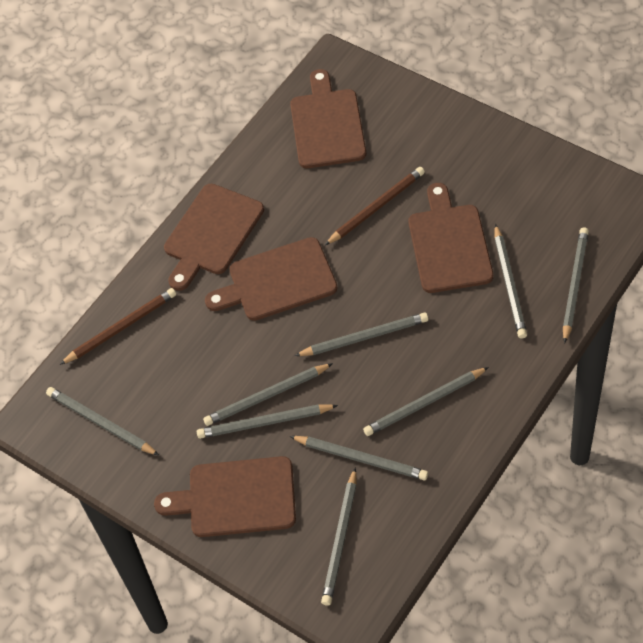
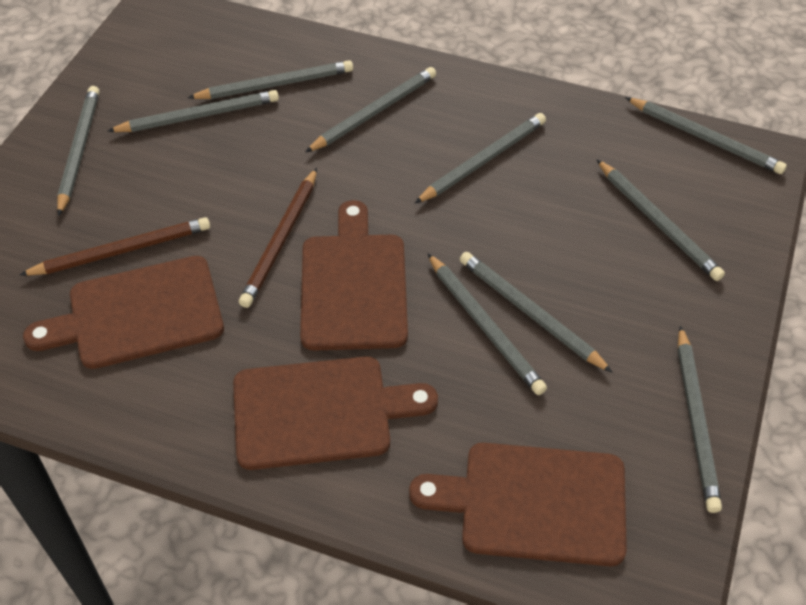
brown cutting board: [154,456,296,537] [164,184,264,291] [205,237,338,321] [290,69,366,168] [408,183,493,293] = 5 -> [23,256,224,369] [233,356,438,470] [300,200,408,351] [409,443,627,566] = 4
grey pencil: [46,387,159,455] [197,404,338,439] [203,363,333,426] [290,436,428,480] [294,313,428,356] [321,467,357,606] [363,367,489,436] [494,224,527,339] [563,227,589,344] = 9 -> [57,86,100,216] [108,90,279,132] [188,60,353,99] [305,67,436,153] [415,113,546,203] [427,253,547,395] [460,252,613,373] [597,160,725,281] [625,97,787,174] [678,325,722,513] = 10

